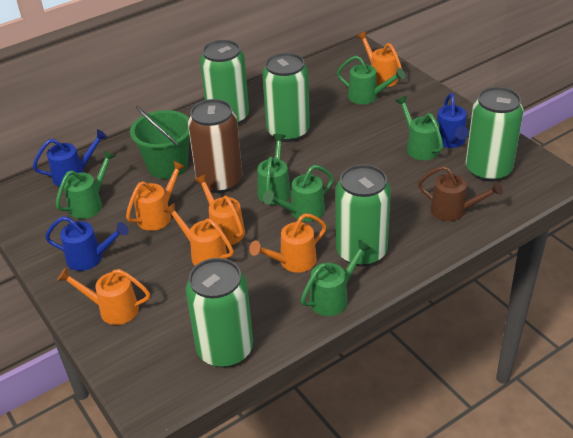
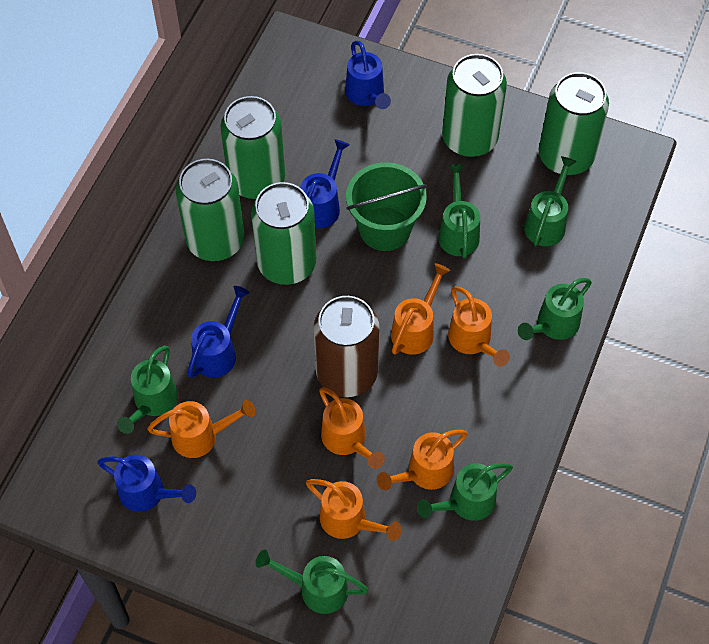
blue watering can: [33,129,107,187] [45,216,129,271] [437,93,469,148] = 3 -> [97,454,196,512] [187,286,250,378] [300,139,350,228] [345,41,391,109] = 4
brown watering can: [418,166,503,221] = 1 -> none = 0

